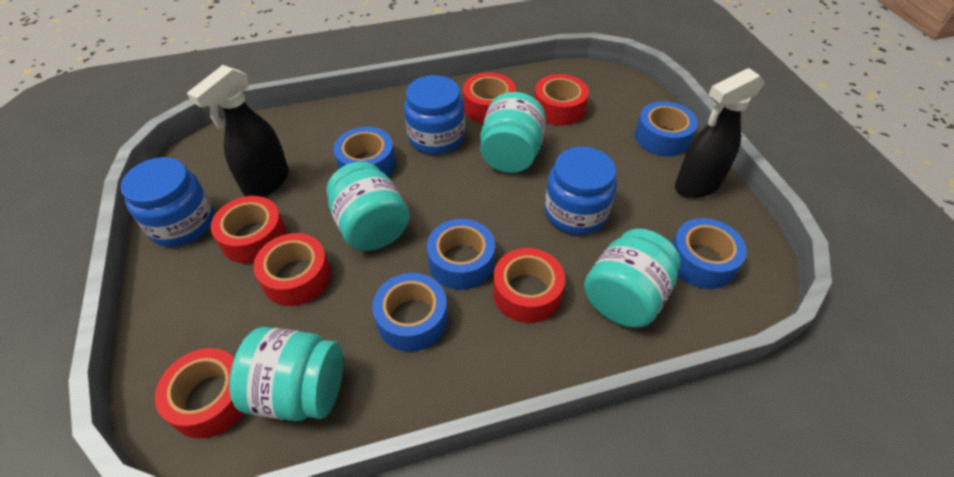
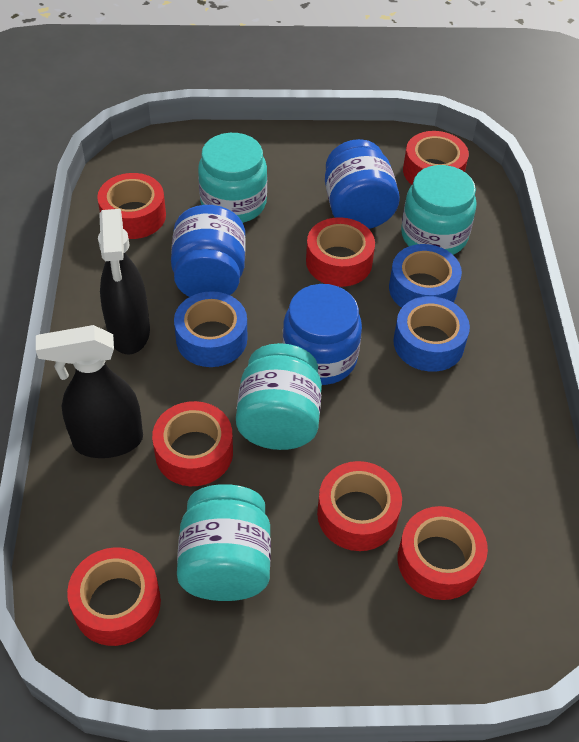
blue tape: [333,127,396,176] [372,273,448,352] [427,219,495,290] [635,101,698,156] [672,218,747,289] = 5 -> [174,291,247,367] [389,244,462,308] [393,296,470,372] = 3
red tape: [155,348,244,439] [211,196,286,264] [253,233,331,306] [463,73,516,123] [493,248,565,323] [535,74,589,126] = 6 -> [67,547,161,646] [97,173,166,239] [152,401,233,486] [306,217,375,287] [317,461,402,551] [397,506,488,600] [403,131,469,185] = 7

